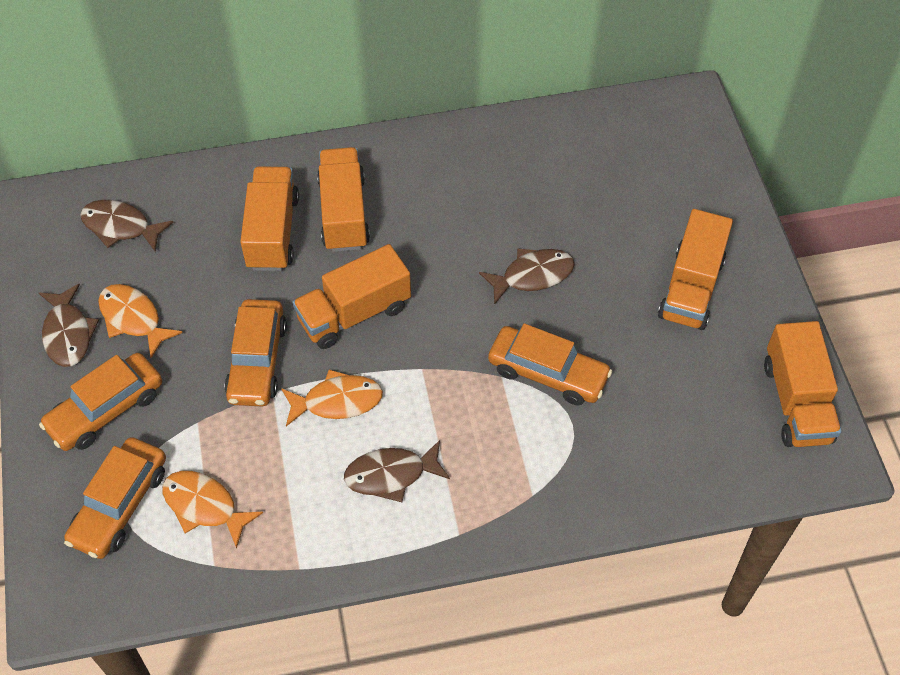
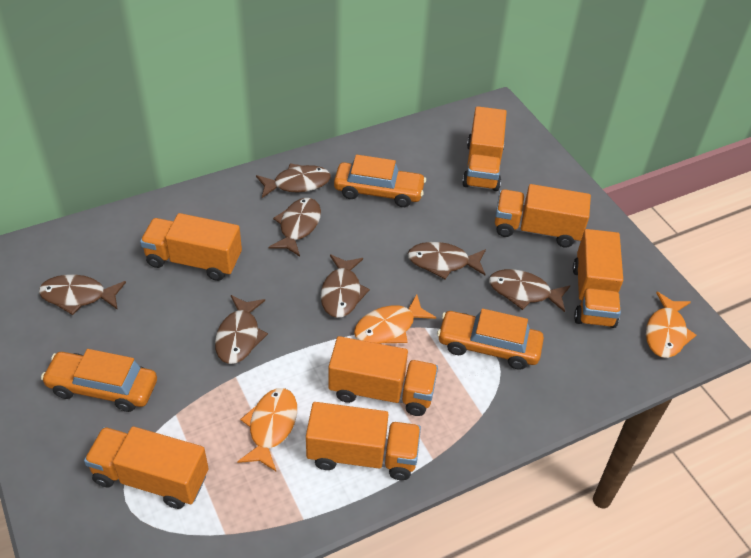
brown fish: [39,284,99,367] [80,200,173,252] [344,440,450,502] [479,248,575,305] = 4 -> [39,275,126,315] [215,295,268,364] [256,163,331,198] [269,198,321,256] [321,255,370,318] [408,242,486,279] [489,269,570,312] = 7
orange car: [39,353,162,451] [64,437,166,559] [224,299,287,406] [488,323,612,405] = 4 -> [41,349,157,412] [334,155,426,207] [437,308,544,370] = 3
orange truck: [240,167,299,271] [293,244,411,349] [317,147,370,252] [658,209,733,330] [764,321,841,447] = 5 -> [84,426,209,509] [140,213,242,281] [306,402,421,480] [329,336,438,416] [462,106,507,191] [495,184,591,248] [573,229,623,328] = 7

